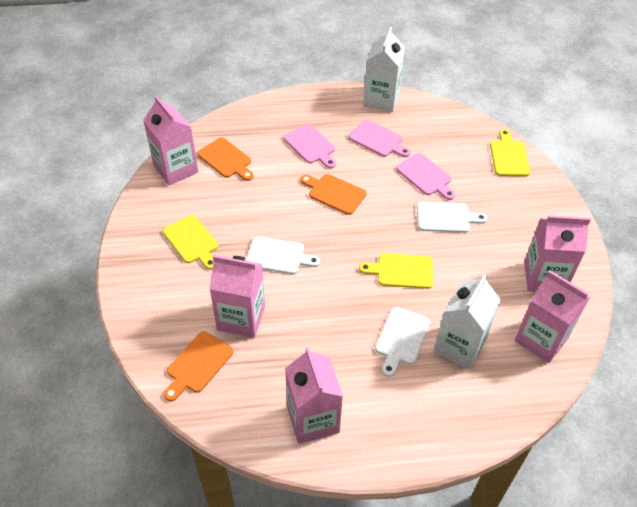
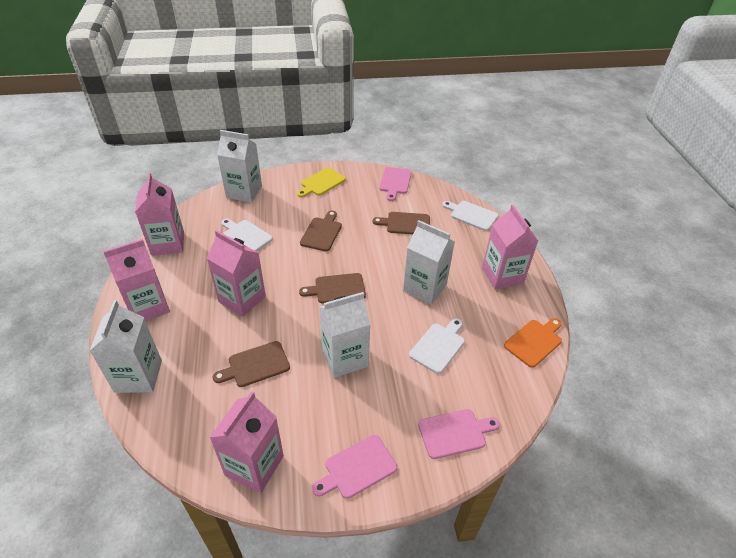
brown cutting board: none = 0 -> [213,341,290,387] [299,273,366,304] [300,211,342,251] [373,212,430,234] = 4
orange cutting board: [164,331,233,401] [197,137,254,181] [300,174,367,215] = 3 -> [504,318,562,368] = 1
white carton: [363,27,405,112] [434,274,501,370] = 2 -> [90,300,162,393] [217,130,262,203] [319,292,371,378] [403,220,455,305] = 4
yellow cutting board: [163,215,218,270] [359,253,433,289] [490,129,530,176] = 3 -> [297,168,346,197] = 1

